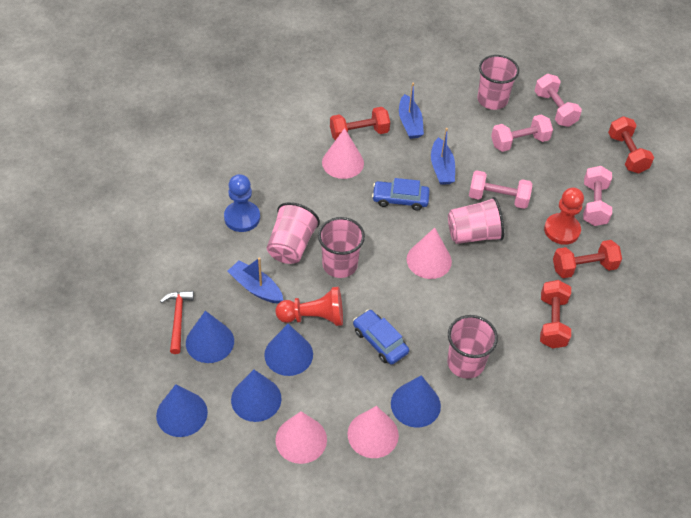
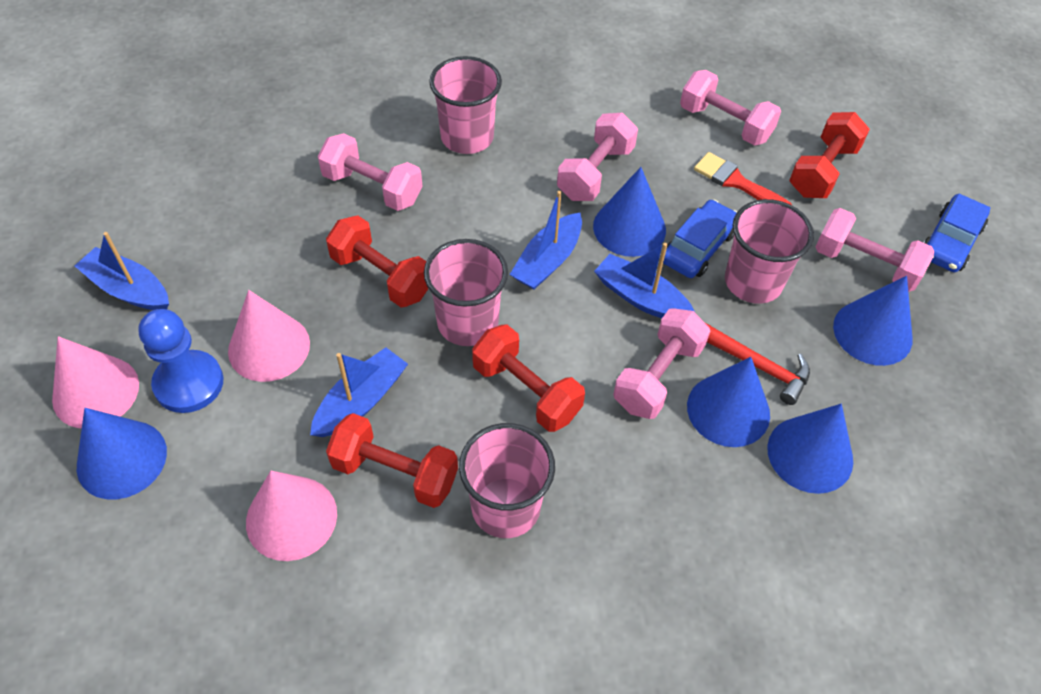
blue boat: [228,258,283,304] [399,83,424,139] [431,128,455,185] = 3 -> [75,232,169,310] [310,348,408,437] [510,191,582,289] [594,243,695,318] = 4
pink cone: [275,411,327,464] [322,128,364,179] [348,406,399,458] [407,228,452,279] = 4 -> [52,336,139,428] [228,290,310,382] [246,471,337,561] = 3
pink cup: [267,202,320,264] [318,217,365,278] [447,315,498,379] [448,197,504,244] [477,55,519,110] = 5 -> [424,239,508,346] [429,56,502,154] [459,423,555,538] [725,199,814,304] = 4
pink dumbbell: [469,170,532,209] [491,114,553,152] [535,74,582,127] [583,166,612,226] = 4 -> [318,133,423,211] [557,113,638,201] [613,308,710,419] [680,70,781,146] [816,208,934,292] = 5
red brush: none = 0 -> [694,152,792,205] = 1
red pawn: [276,287,343,326] [544,187,584,245] = 2 -> none = 0

